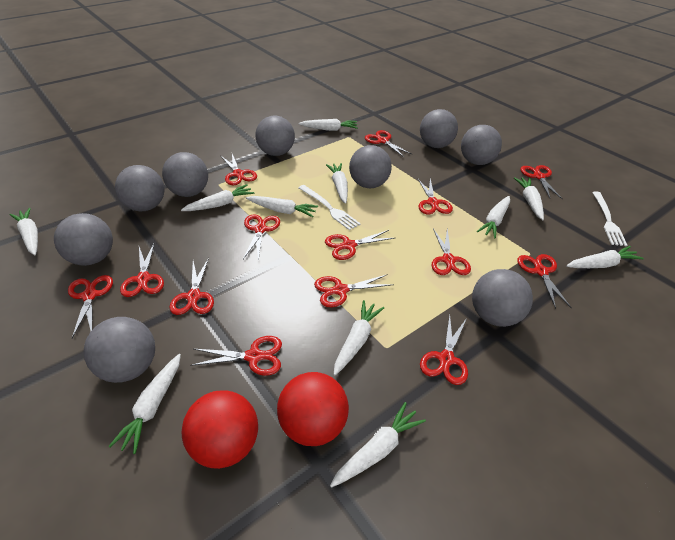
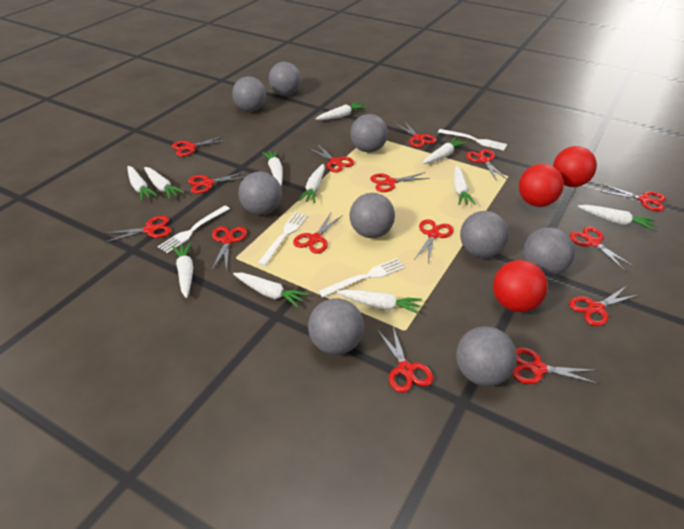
red ball: [182,390,258,469] [277,372,349,446] = 2 -> [493,260,548,312] [519,164,564,207] [553,146,597,187] = 3
red scissors: [68,275,113,338] [120,244,164,297] [169,258,214,315] [190,336,282,376] [220,154,257,185] [243,214,280,262] [314,274,394,307] [325,230,395,260] [365,130,413,157] [418,178,453,214] [420,314,468,385] [431,228,471,275] [517,254,571,309] [520,165,562,199] = 14 -> [103,216,171,243] [172,136,227,157] [188,172,245,194] [212,226,247,271] [293,213,343,254] [308,143,355,172] [370,172,430,192] [378,327,433,393] [396,121,436,147] [414,219,454,263] [466,149,508,181] [512,348,599,384] [569,227,635,271] [569,286,638,326] [600,184,666,211] = 15
white fork: [298,185,361,230] [592,191,627,246] = 2 -> [158,205,230,253] [258,212,308,266] [318,258,405,297] [438,129,507,151] = 4

